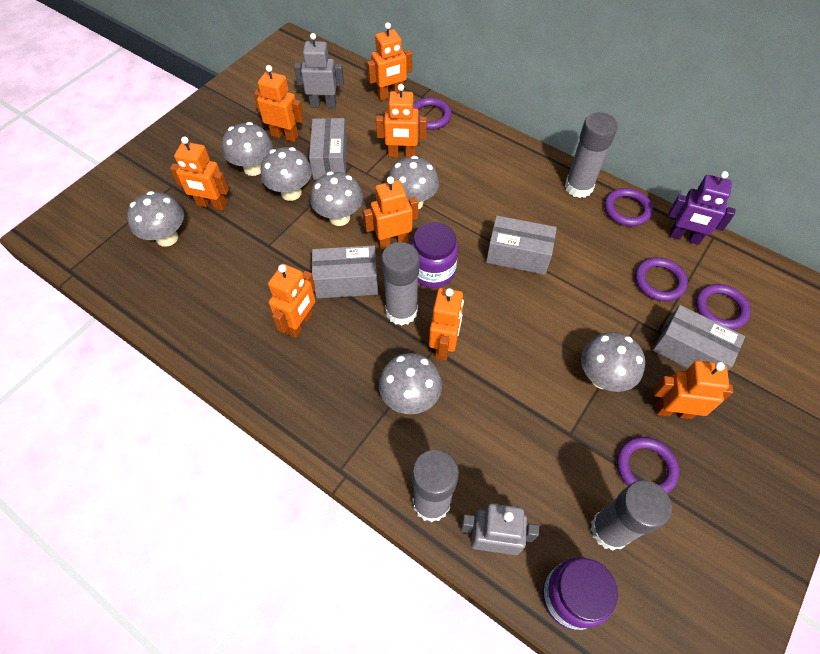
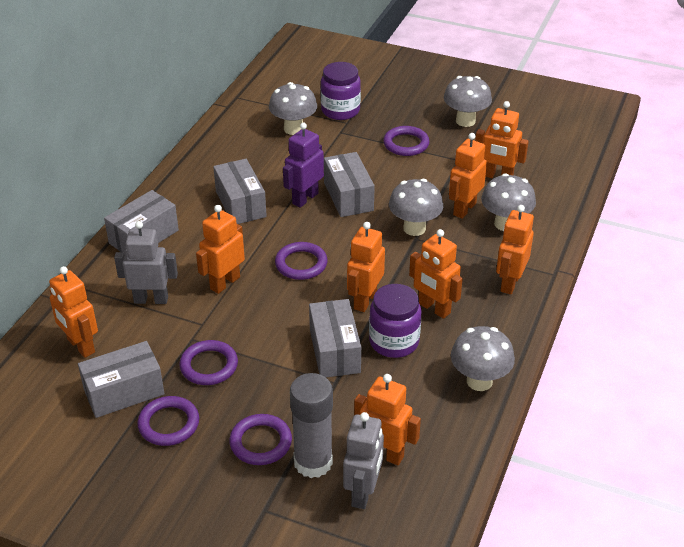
grey box: [309,118,347,180] [312,245,378,298] [486,216,557,275] [653,305,745,371] = 4 -> [78,341,164,418] [104,190,179,254] [213,159,267,224] [309,299,361,377] [324,152,375,217] = 5
grey glue stick: [381,242,420,325] [412,449,459,522] [565,112,617,198] [590,480,672,551] = 4 -> [290,373,333,478] = 1
grey mushroom: [127,191,184,247] [222,122,273,176] [261,147,312,201] [310,171,363,226] [379,353,442,414] [389,156,439,209] [581,332,645,392] = 7 -> [269,82,317,135] [389,179,443,236] [444,76,492,127] [451,326,515,391] [481,173,536,231] = 5

